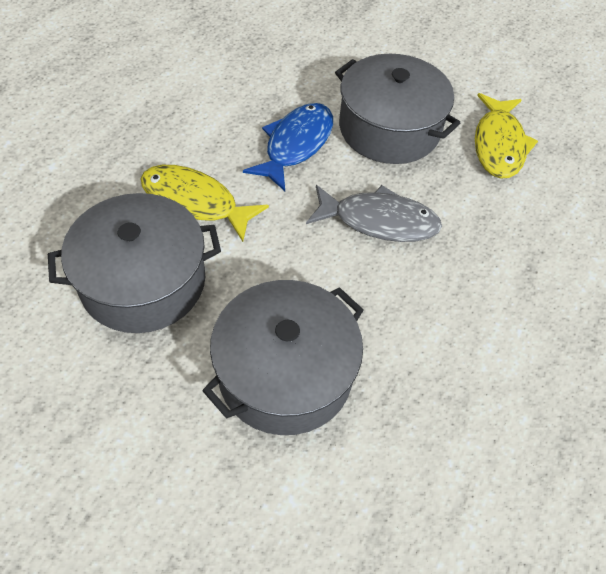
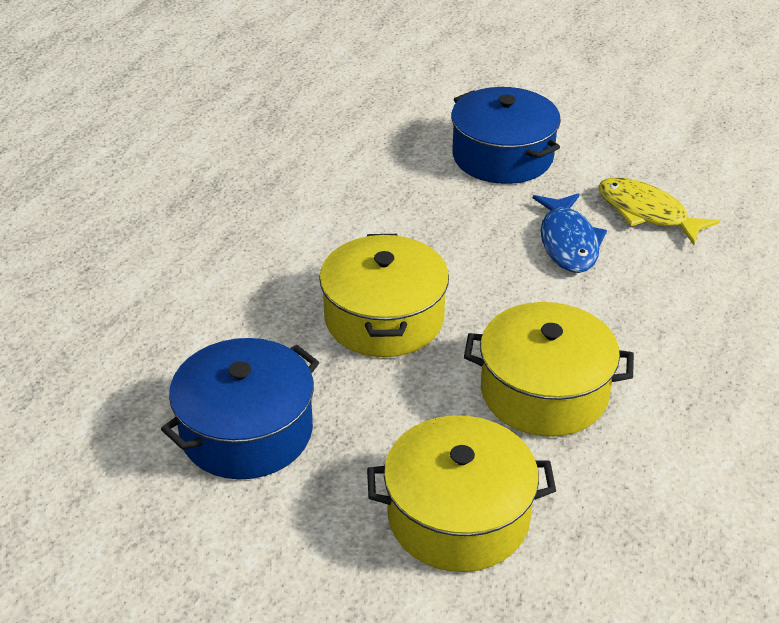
blue pot: none = 0 -> [161,338,319,479] [451,87,561,184] = 2
grey fish: [306,185,442,242] = 1 -> none = 0
grey pot: [48,193,221,333] [202,280,364,435] [335,54,460,164] = 3 -> none = 0
yellow fish: [141,165,269,242] [475,93,538,179] = 2 -> [598,177,720,245] = 1
yellow pot: none = 0 -> [319,234,449,357] [367,415,556,572] [464,302,634,437] = 3

